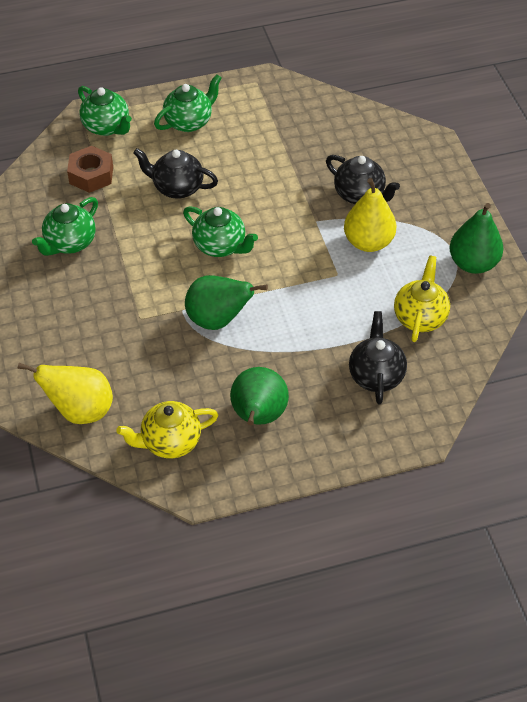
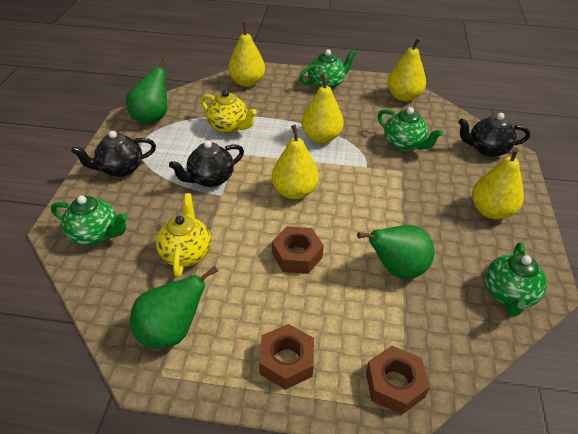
brown nut: [67,146,113,193] = 1 -> [259,324,314,390] [272,226,324,274] [366,346,430,415] = 3
yellow pear: [17,363,113,424] [344,178,396,252] = 2 -> [228,22,265,87] [272,125,319,199] [302,73,344,143] [387,37,426,102] [472,147,524,219] = 5

